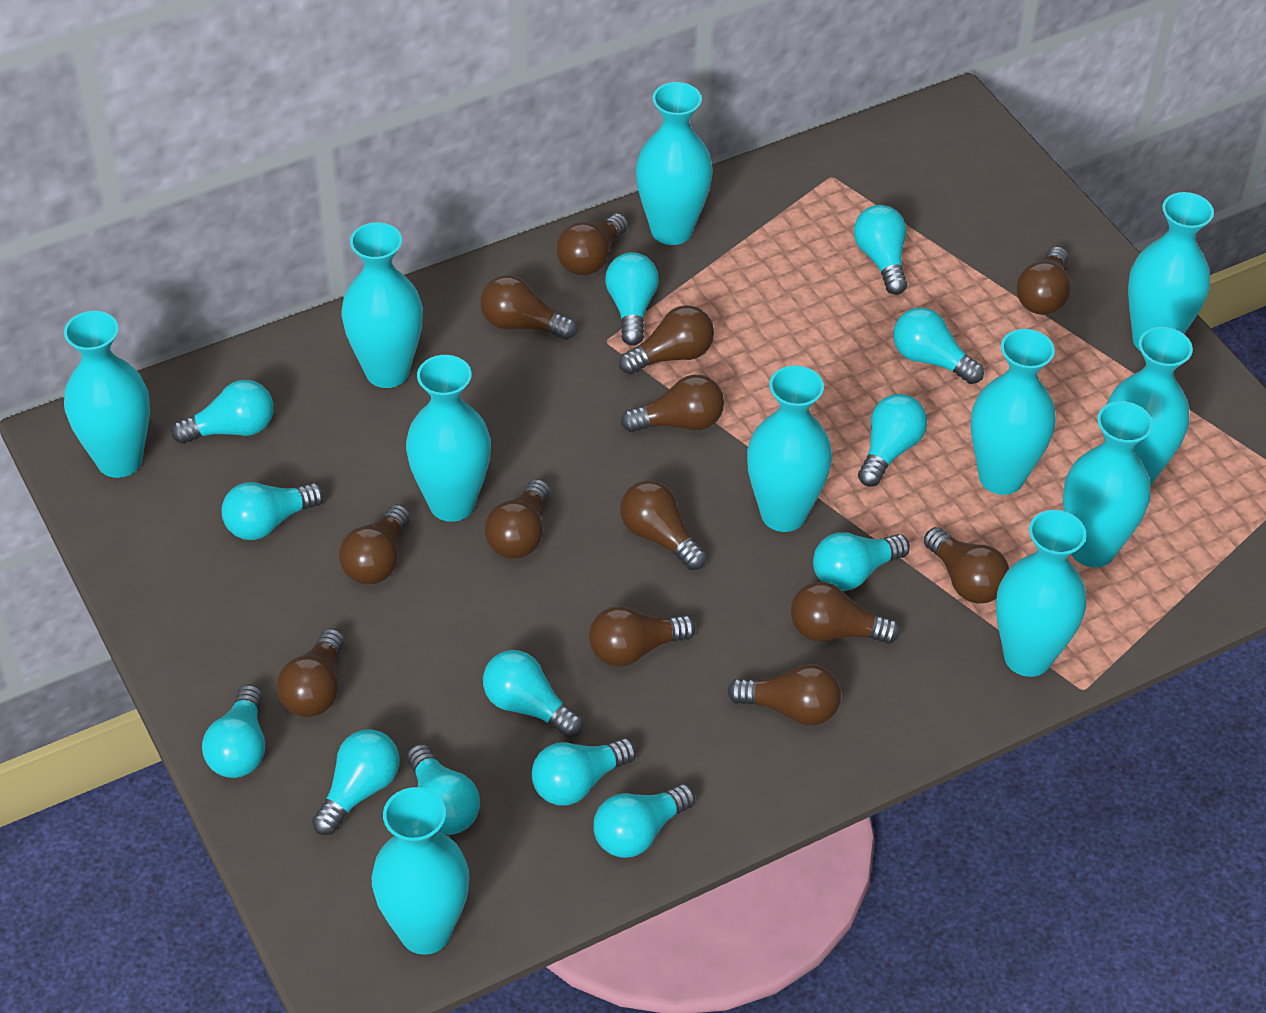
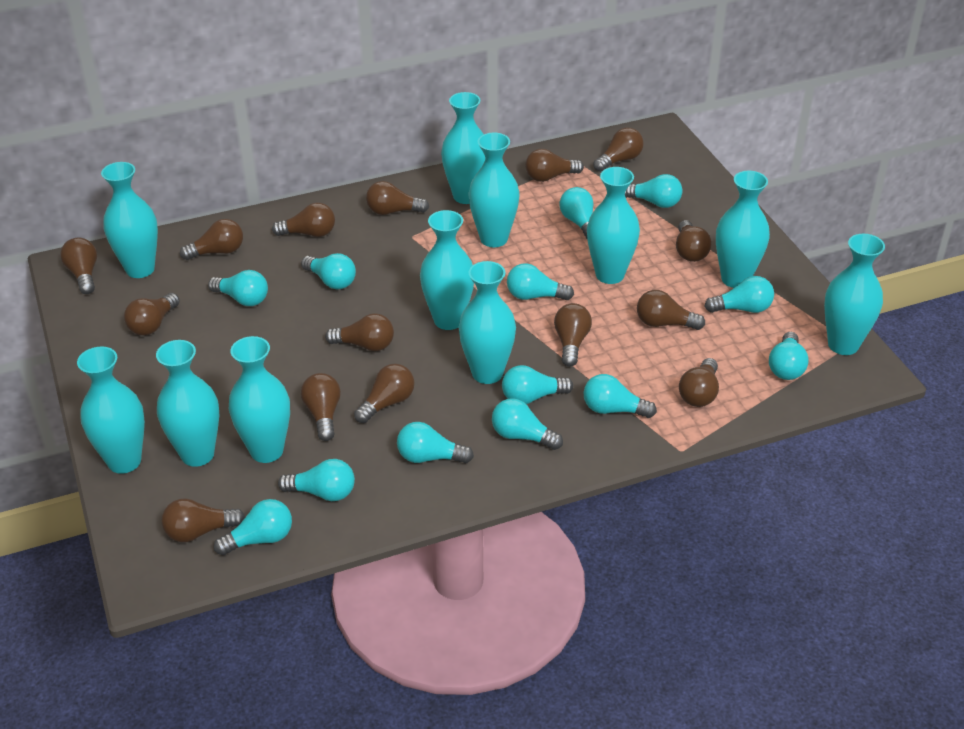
brown light bulb: [277,628,344,717] [339,504,410,584] [480,275,577,340] [485,479,550,559] [557,213,628,276] [589,606,696,667] [619,305,714,374] [620,480,707,570] [621,375,724,433] [727,664,841,726] [791,582,900,644] [924,527,1009,603] [1016,246,1071,315] = 13 -> [60,238,97,294] [124,293,180,336] [161,498,245,542] [180,219,243,260] [272,202,335,237] [301,373,341,441] [325,313,394,351] [354,364,415,423] [366,181,429,215] [525,149,584,182] [554,303,592,367] [593,128,644,172] [637,290,705,330] [676,220,712,262] [679,358,719,407] = 15

